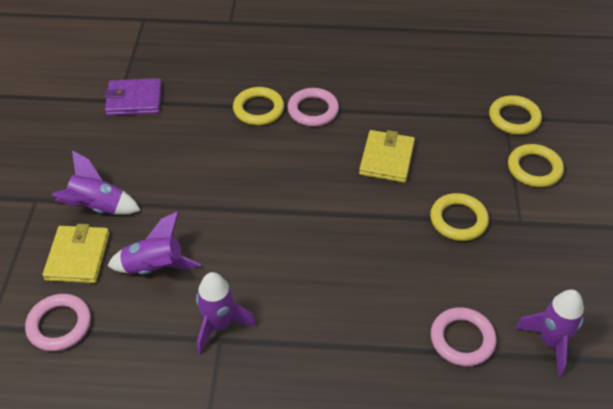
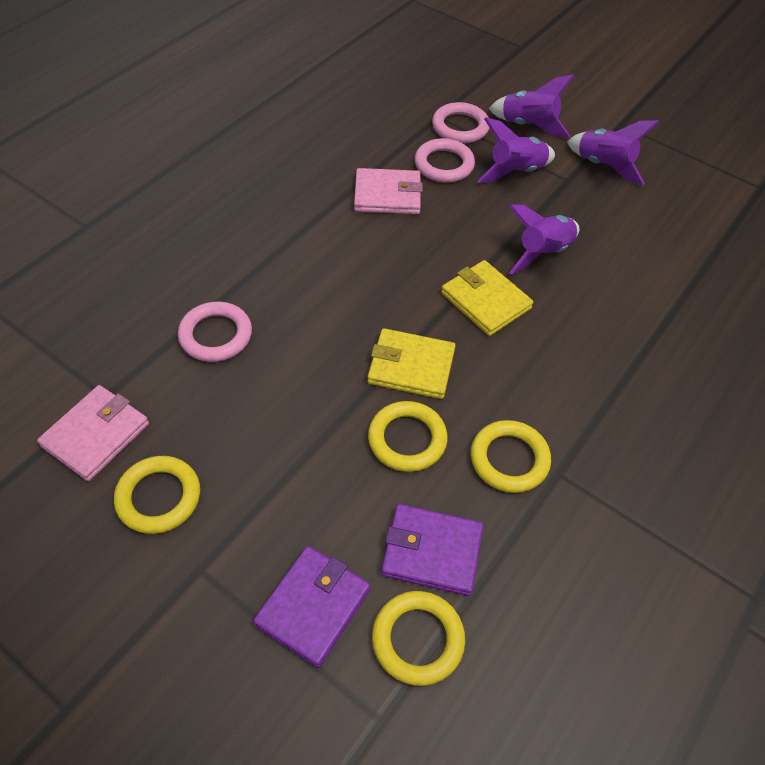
pink wallet: none = 0 -> [37,385,149,481] [354,168,423,214] = 2
purple wallet: [104,78,162,116] = 1 -> [253,546,371,668] [381,504,483,596] = 2

